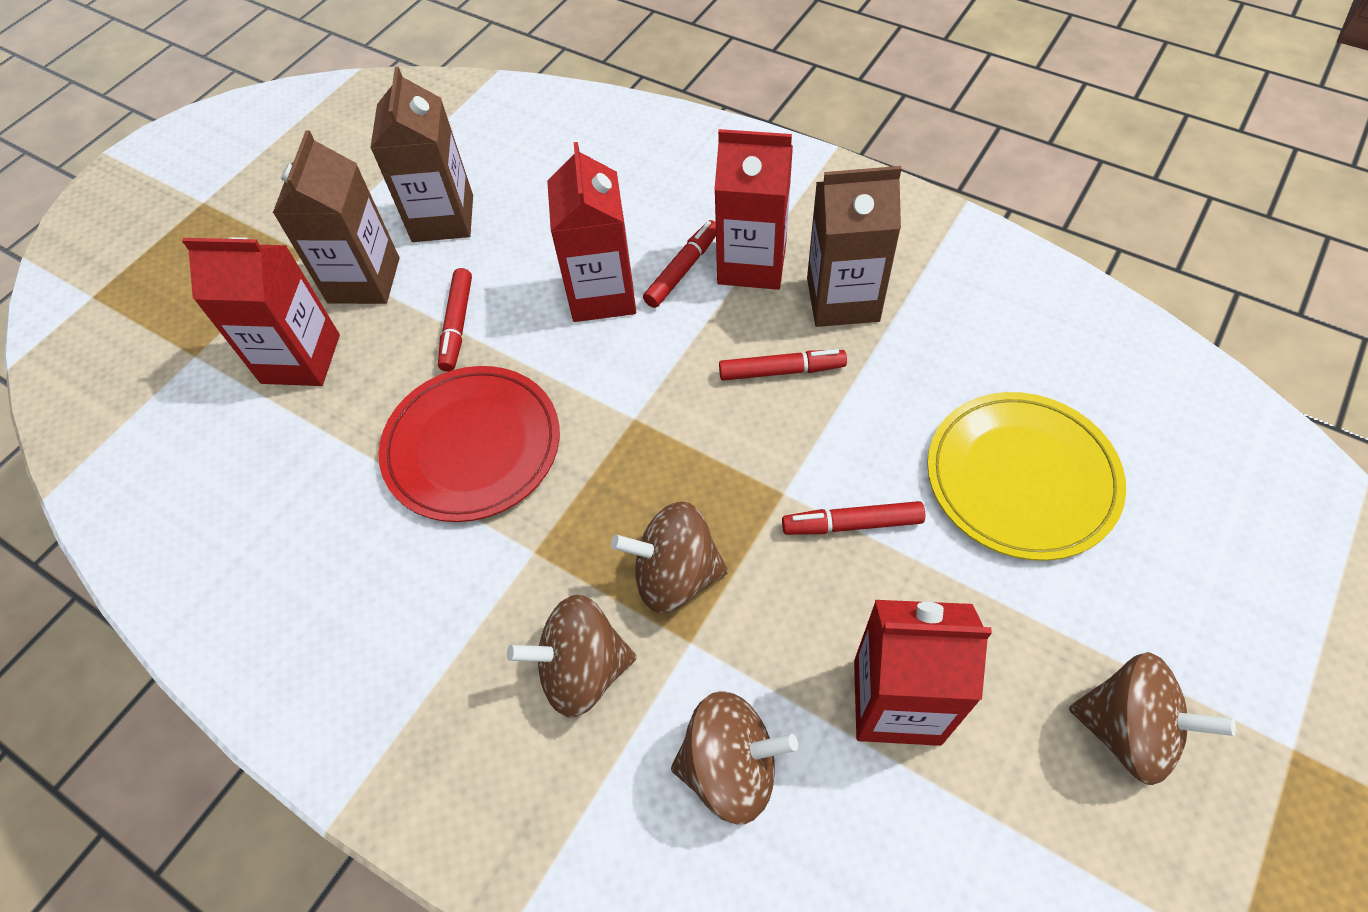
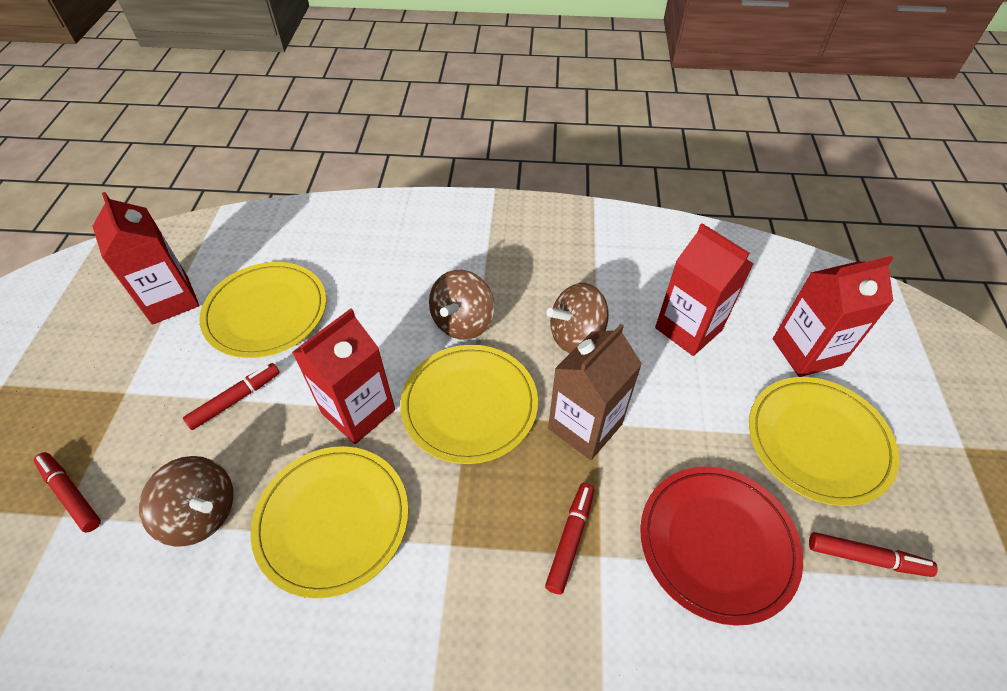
brown carton: [273,130,399,304] [370,67,473,242] [807,166,901,327] = 3 -> [548,324,642,460] = 1
brown spinning top: [507,594,637,718] [611,501,728,613] [671,691,798,825] [1069,652,1236,785] = 4 -> [139,456,233,546] [429,270,495,340] [546,283,609,353] = 3
yellow plate: [927,392,1126,561] = 1 -> [199,262,326,358] [250,446,408,598] [400,345,538,464] [749,377,899,506] = 4

